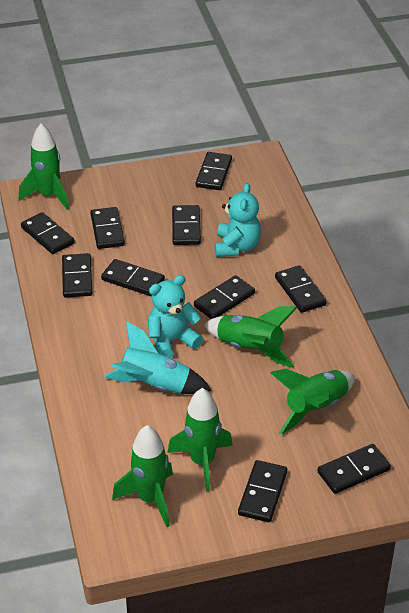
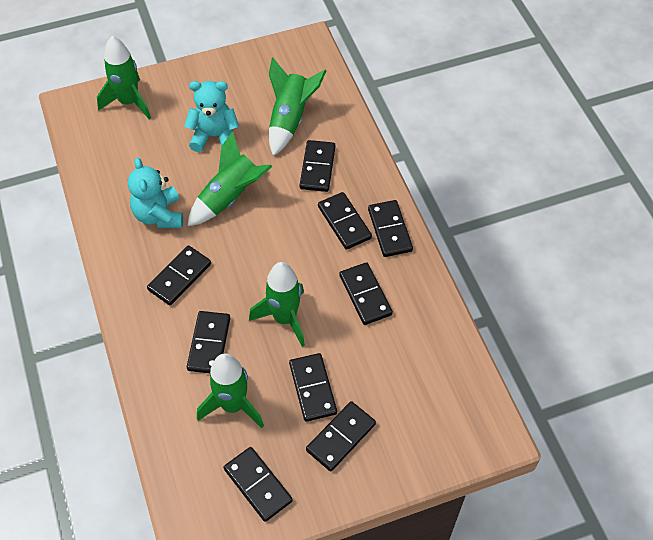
black domino: [21,212,75,254] [62,253,93,298] [90,207,125,249] [101,259,165,296] [172,205,201,245] [194,275,255,319] [196,152,232,190] [238,460,287,522] [275,265,327,313] [317,444,391,494] = 10 -> [147,246,211,305] [187,311,230,373] [224,447,293,522] [289,353,337,422] [300,140,335,192] [306,401,376,471] [318,192,372,250] [339,262,393,325] [368,200,413,257] = 9
turquoise rocket: [105,321,212,394] = 1 -> none = 0

